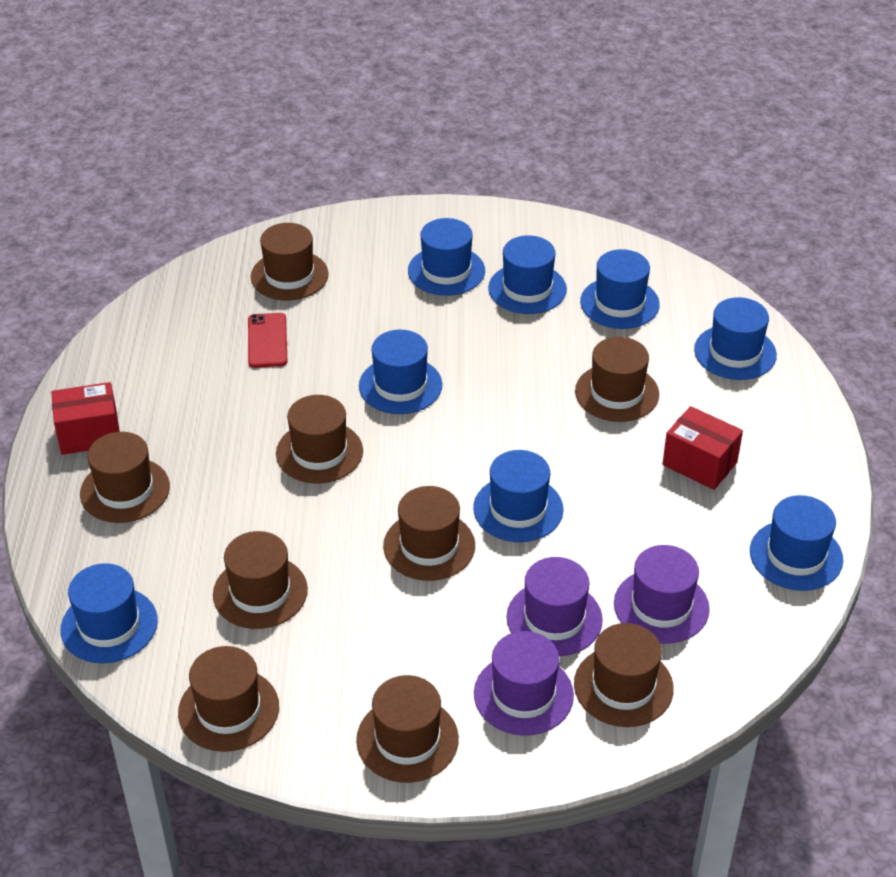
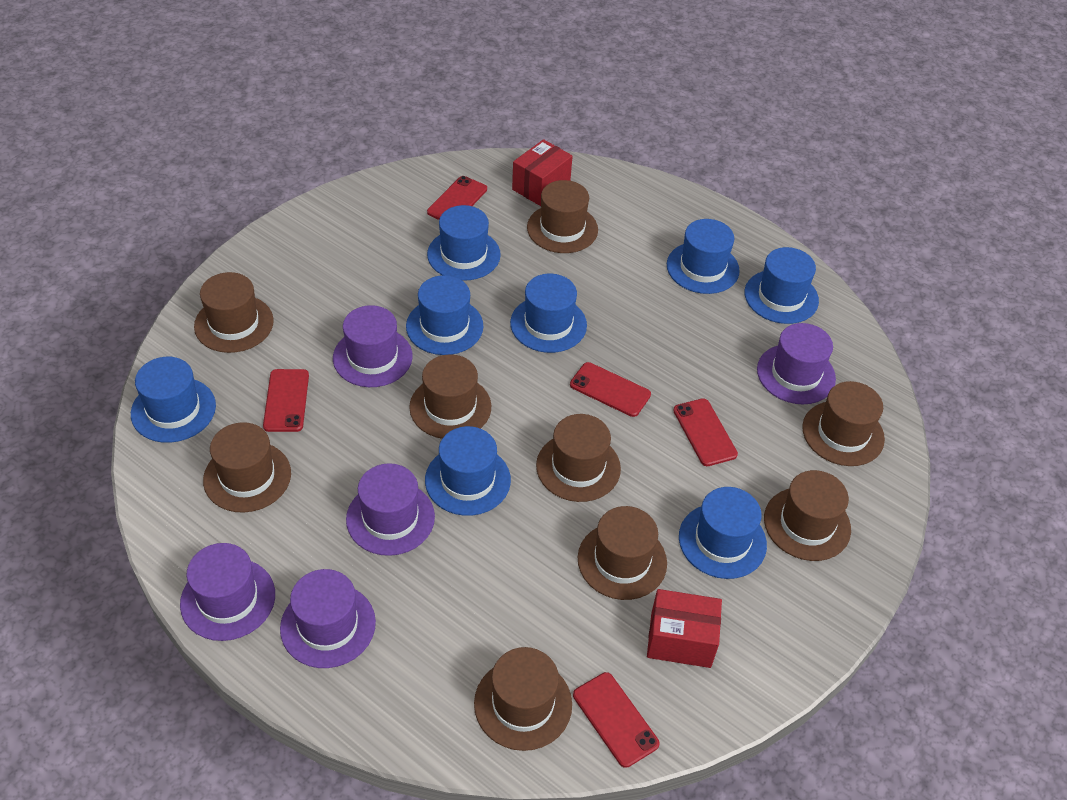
purple hat: [474,631,574,736] [506,557,603,656] [614,545,710,644] = 3 -> [180,543,275,641] [280,569,376,668] [333,305,413,387] [346,463,435,556] [757,323,836,404] = 5
red phone: [248,313,288,368] = 1 -> [263,369,309,432] [427,176,487,220] [570,362,651,417] [573,672,660,768] [673,398,738,466] = 5

